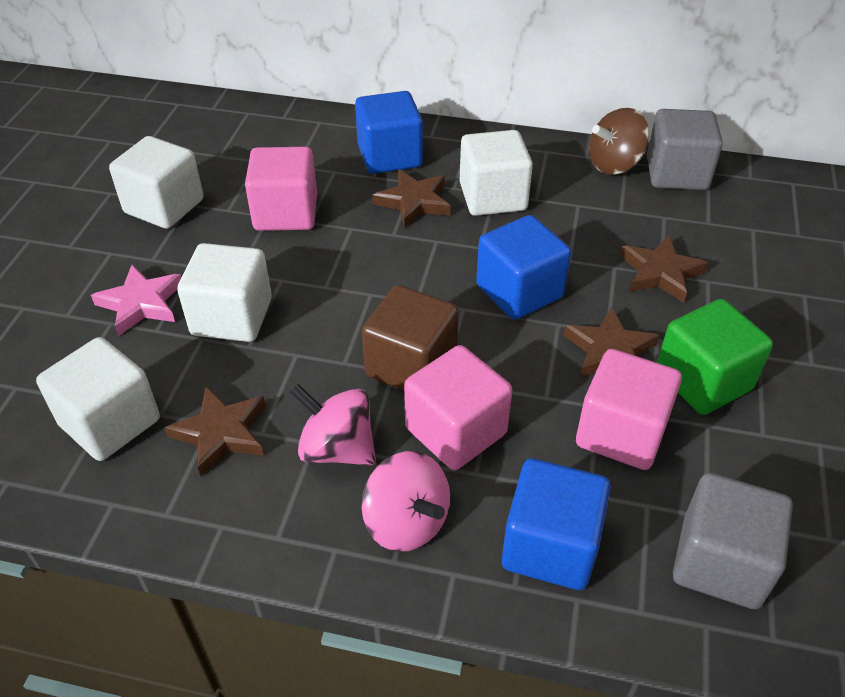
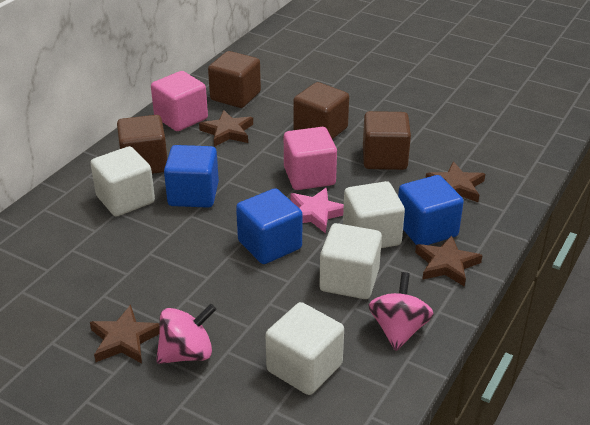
brown cube: [362,285,459,391] = 1 -> [117,115,168,174] [208,51,261,108] [293,82,349,139] [363,111,411,170] = 4
brown spinning top: [589,108,649,175] = 1 -> none = 0
green cube: [657,299,773,415] = 1 -> none = 0
grey cube: [647,109,723,190] [673,473,793,609] = 2 -> none = 0
pink cube: [245,147,317,231] [404,345,512,470] [576,349,682,470] = 3 -> [151,71,208,131] [284,127,337,190] = 2

